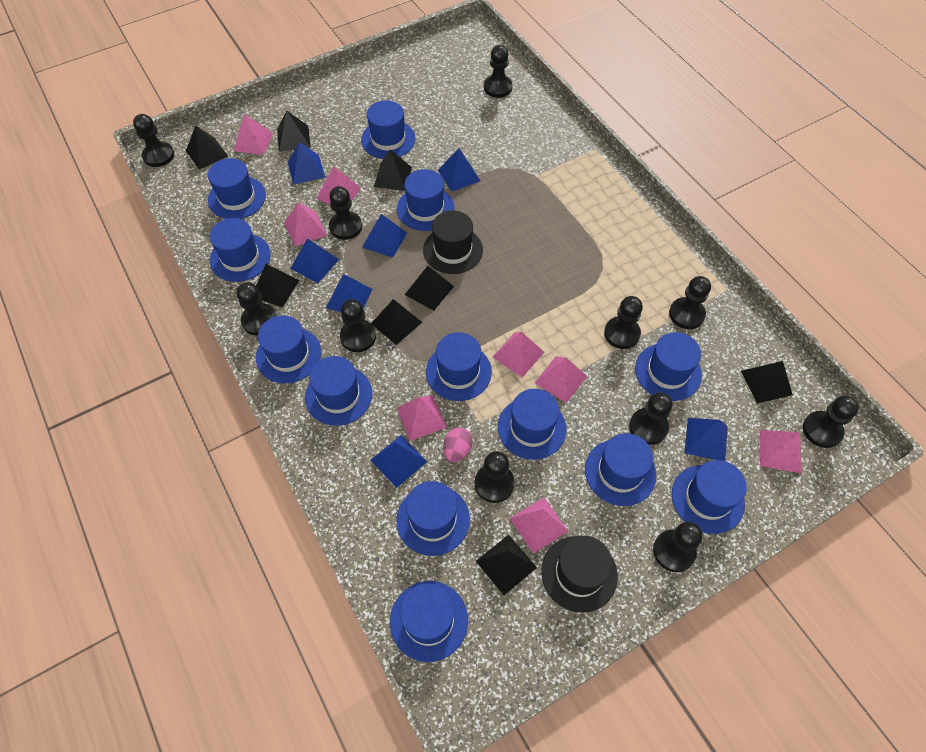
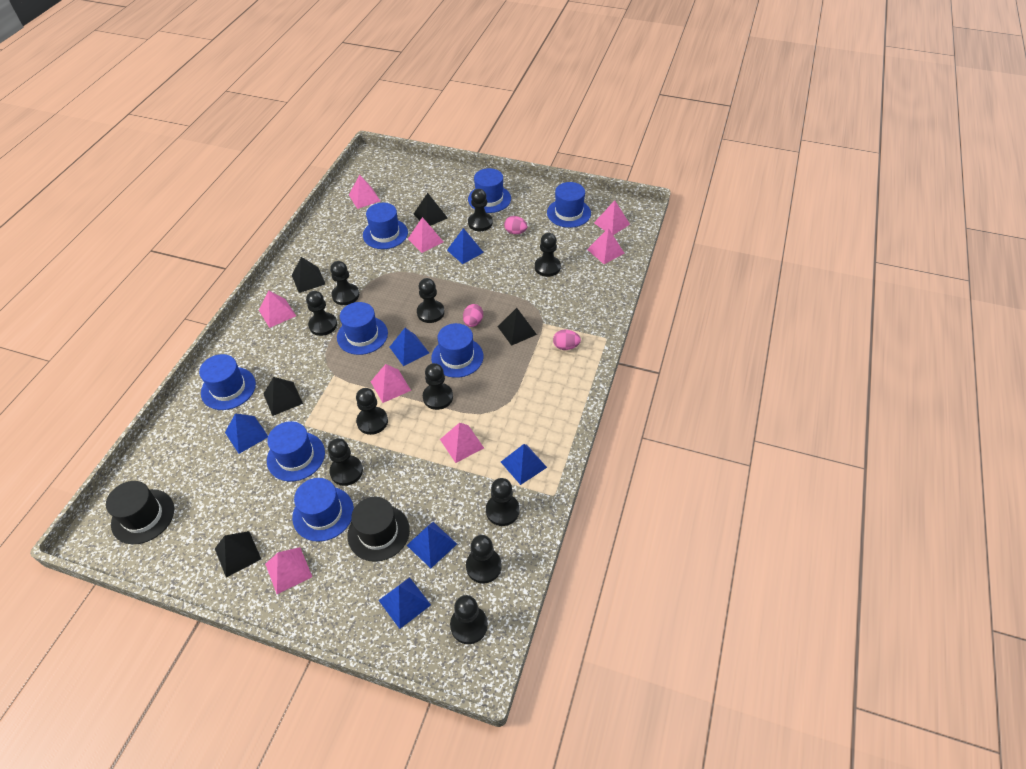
black pyramid: [186,125,228,170] [256,264,299,307] [277,110,311,152] [371,299,422,345] [374,150,412,191] [405,266,454,311] [476,535,537,595] [741,361,793,404] = 8 -> [215,531,261,578] [264,377,303,416] [292,257,325,293] [414,193,448,226] [497,308,537,346] = 5
blue hat: [208,158,266,219] [210,218,271,282] [256,315,321,384] [305,356,372,426] [361,100,415,159] [390,581,468,662] [396,481,470,556] [397,169,455,231] [426,332,492,401] [498,389,567,460] [585,433,656,506] [635,332,702,401] [672,460,747,534] = 13 -> [199,354,256,410] [267,421,325,482] [292,478,354,542] [337,302,388,355] [363,203,408,249] [431,323,483,378] [468,168,511,213] [547,182,591,228] = 8
blue pyramid: [288,142,325,185] [290,238,339,283] [326,274,372,312] [362,214,407,258] [371,435,427,488] [438,148,481,192] [684,418,728,461] = 7 -> [225,413,268,454] [379,577,431,629] [390,328,429,366] [407,522,457,568] [447,228,484,264] [501,444,547,485] = 6
pink egg: [443,428,473,462] = 1 -> [463,304,483,327] [504,216,527,234] [553,330,581,350] = 3

